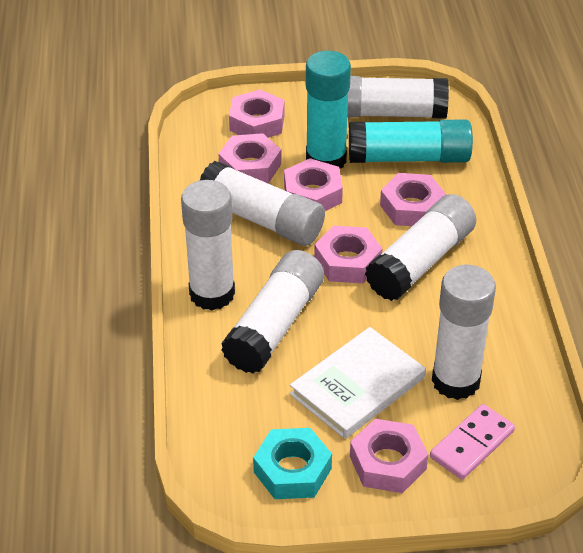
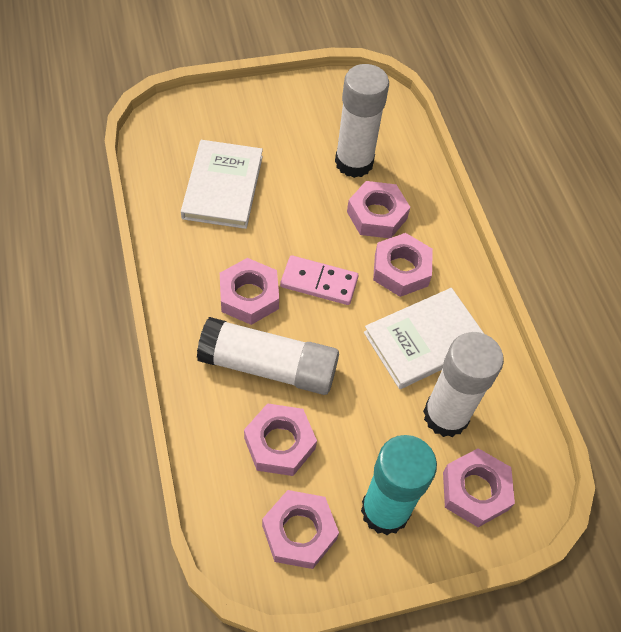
turquoise glue stick: [306,51,351,169] [349,119,473,163] = 2 -> [361,435,437,535] = 1
turquoise nut: [253,428,332,499] = 1 -> none = 0
white book: [290,327,426,439] = 1 -> [181,140,263,229] [364,288,484,389] = 2
white glue stick: [181,180,235,310] [199,161,325,246] [221,250,324,374] [347,76,449,119] [365,194,476,301] [432,265,496,400] = 6 -> [197,317,339,395] [335,64,389,178] [423,332,504,437] = 3

